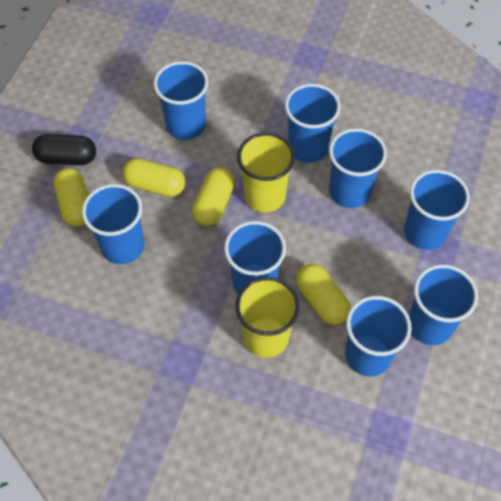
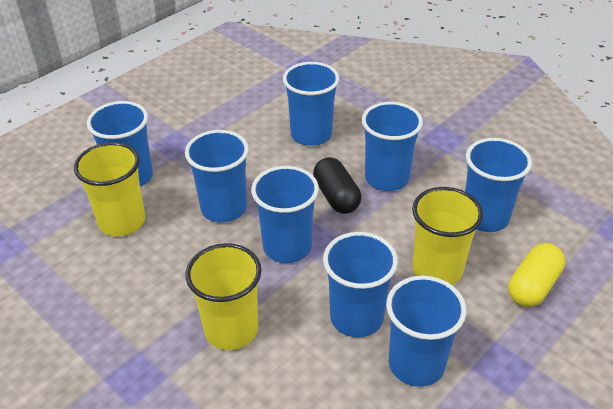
yellow capsule: [54,168,88,227] [122,158,185,197] [192,167,235,226] [296,264,351,325] = 4 -> [508,243,565,307] = 1
yellow cup: [235,277,300,358] [237,133,295,212] = 2 -> [74,142,145,236] [186,243,262,350] [412,187,483,285] = 3

